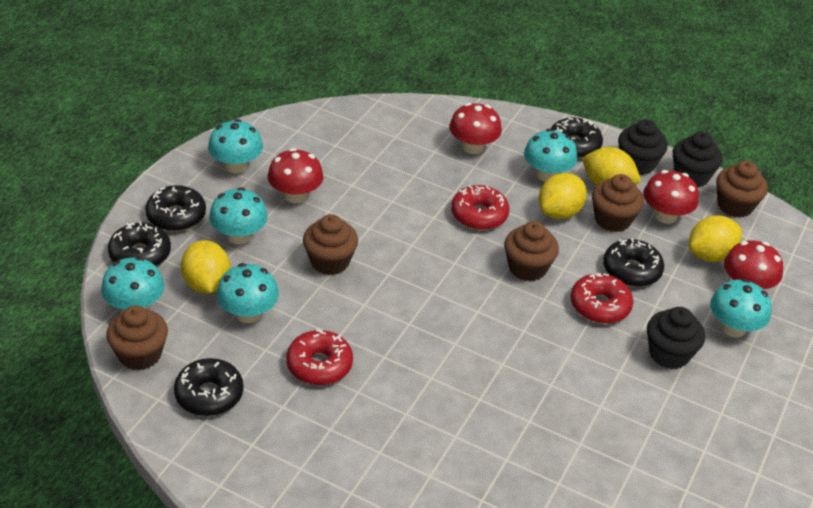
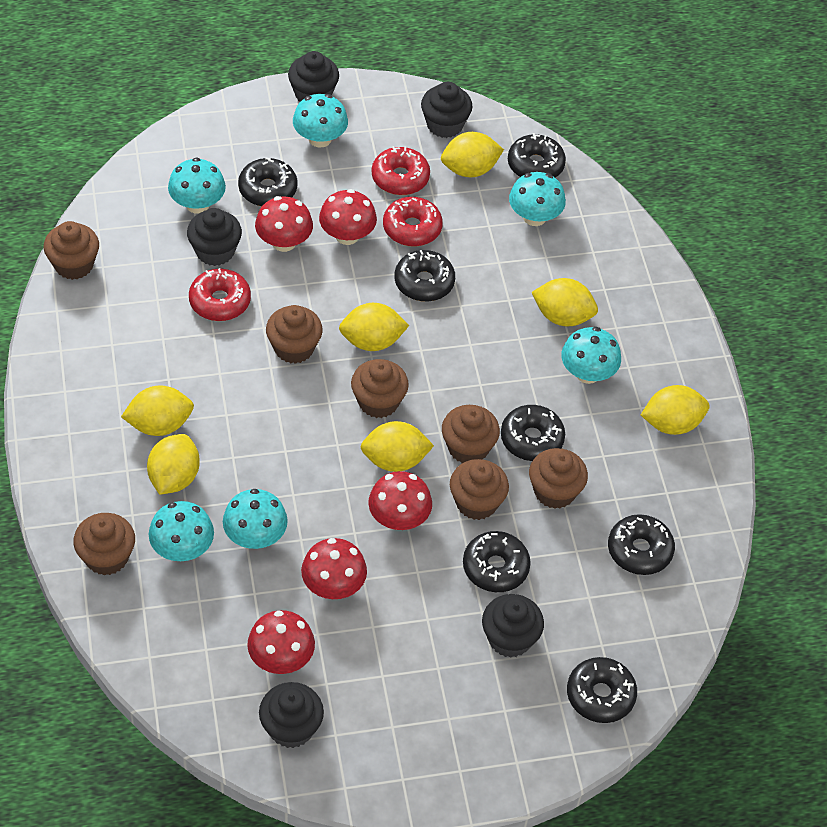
black cupcake: [618,119,668,175] [647,307,705,369] [673,132,723,188] = 3 -> [187,208,242,266] [259,682,324,748] [288,51,339,102] [421,82,472,138] [482,594,544,658] = 5
black donut: [108,221,171,266] [145,185,206,231] [174,358,243,416] [551,118,603,158] [603,238,664,287] = 5 -> [238,158,297,206] [395,250,455,302] [463,531,531,592] [501,405,565,461] [508,133,566,178] [567,657,637,723] [608,514,675,575] = 7
brown cupcake: [106,306,168,371] [303,214,358,275] [504,221,559,281] [592,174,644,232] [716,161,768,218] = 5 -> [43,221,99,280] [73,513,135,575] [266,305,323,364] [351,359,409,418] [442,405,500,463] [450,459,509,520] [529,448,588,509] = 7
red mushroom: [268,148,323,203] [449,103,502,154] [643,170,699,224] [724,240,783,289] = 4 -> [247,610,315,674] [255,196,313,252] [301,538,367,599] [319,189,377,245] [368,471,432,530] = 5
yellow lemon: [181,240,230,294] [539,173,587,219] [583,147,641,186] [689,215,742,262] = 4 -> [121,385,194,436] [147,434,200,495] [339,303,409,351] [361,421,434,472] [441,132,504,177] [532,278,598,327] [641,385,709,435] = 7

